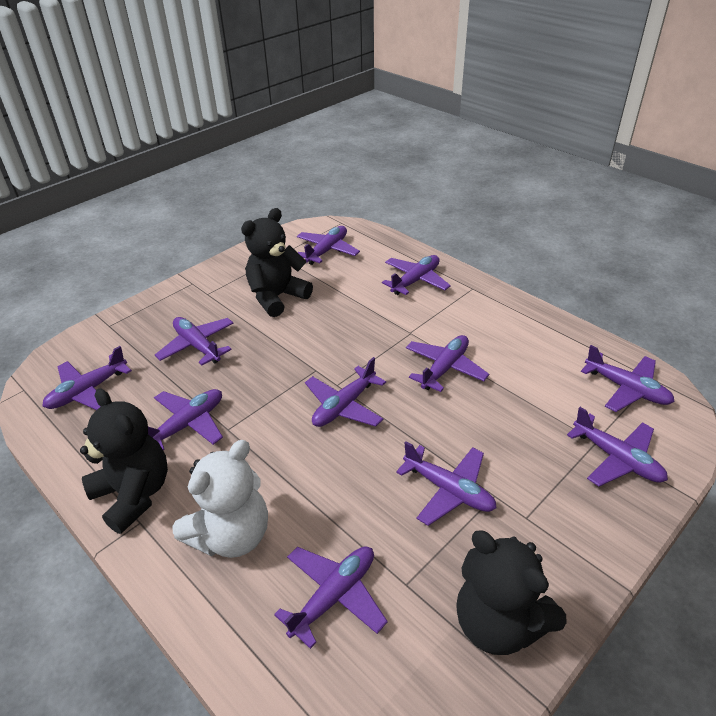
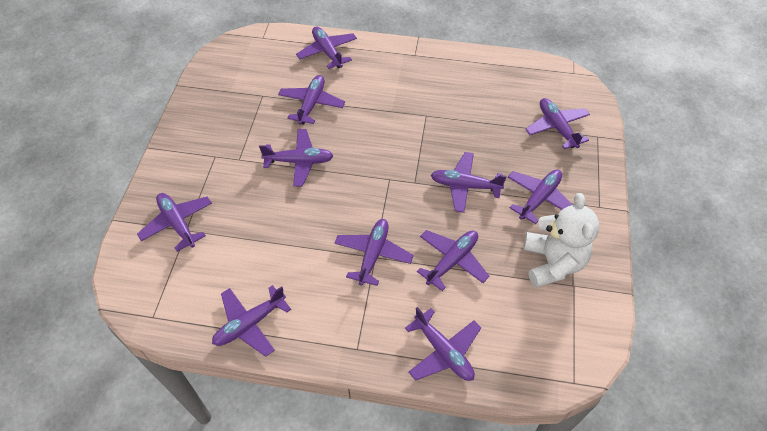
black teddy bear: [80,388,168,534] [241,208,313,317] [456,530,567,655] = 3 -> none = 0

